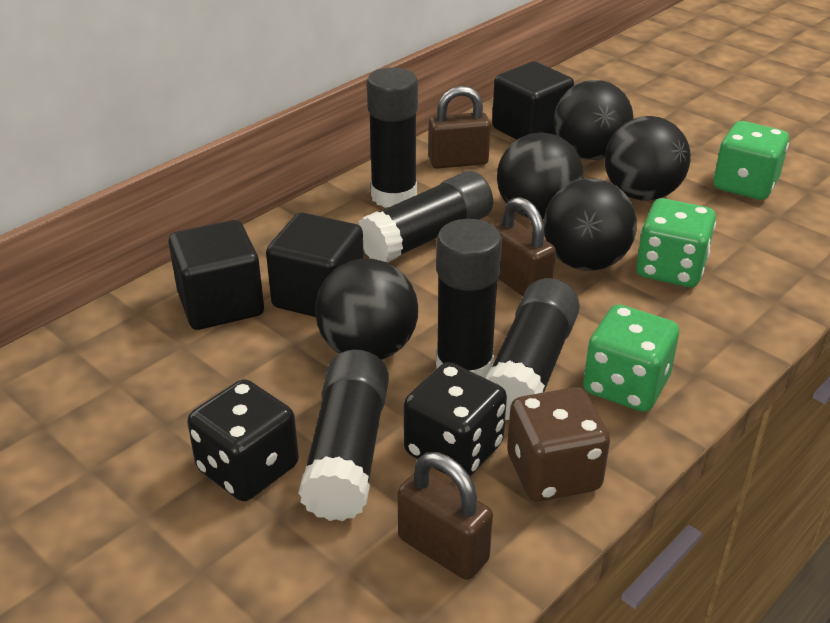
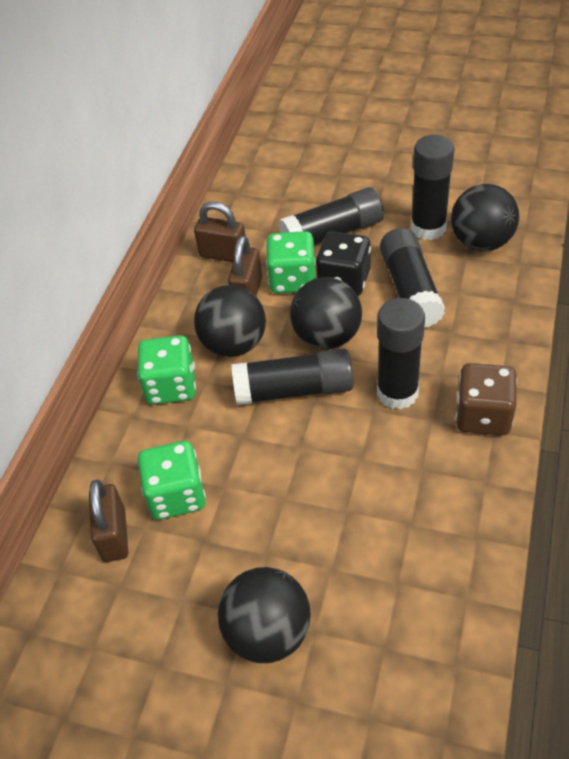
black ball: [315,259,418,360] [497,132,583,219] [544,178,637,271] [554,80,634,160] [605,116,691,201] = 5 -> [194,285,266,357] [218,567,311,663] [290,277,362,349] [451,184,519,251] = 4
black cube: [168,220,264,330] [266,213,364,317] [492,62,574,140] = 3 -> none = 0
black dice: [187,379,299,501] [404,362,507,477] = 2 -> [316,231,371,296] = 1

